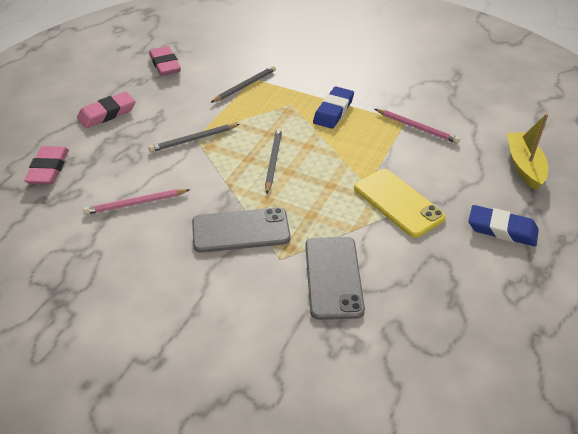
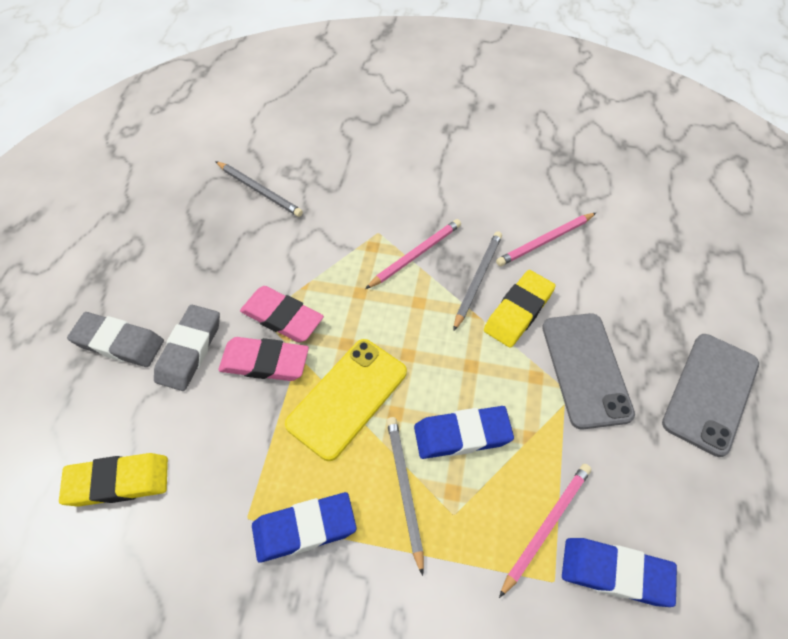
blue eraser: [313,87,354,129] [468,205,539,246] = 2 -> [252,492,357,563] [414,406,514,459] [562,538,677,607] = 3
grey eraser: none = 0 -> [67,312,164,367] [154,305,220,391] = 2
pink eraser: [24,146,69,184] [77,92,136,128] [149,46,181,76] = 3 -> [218,337,309,381] [240,286,324,342] = 2
pink pencil: [83,189,190,215] [375,109,460,144] = 2 -> [365,219,461,289] [496,213,596,266] [499,464,592,598] = 3
yellow boat: [507,114,548,190] = 1 -> none = 0
yellow eraser: none = 0 -> [59,453,168,507] [484,270,556,348] = 2

